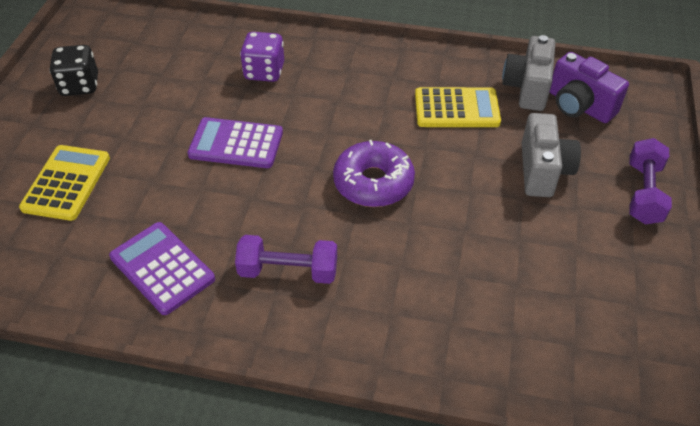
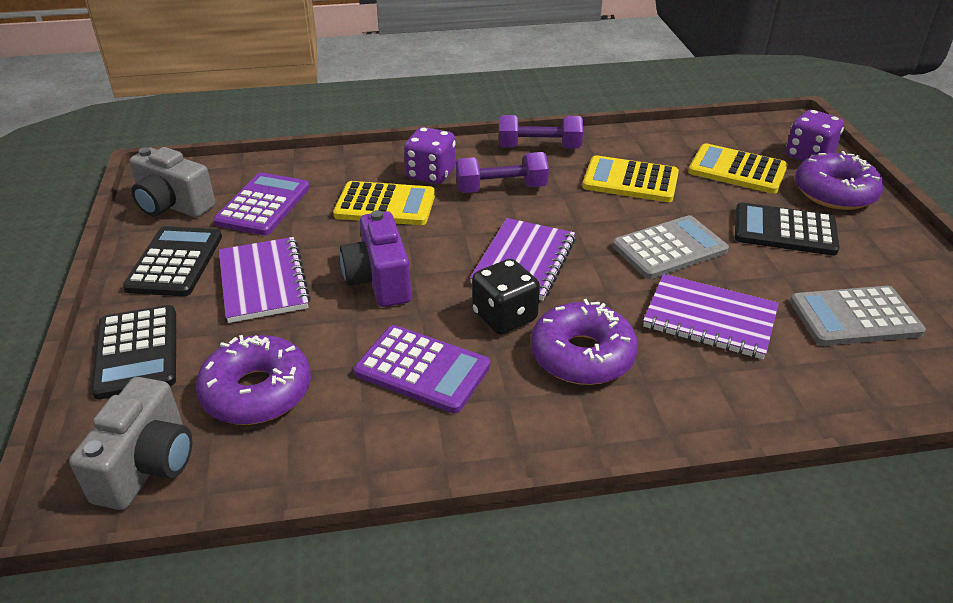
black calculator: none = 0 -> [91,305,176,400] [123,226,222,296] [735,202,839,256] = 3
grey calculator: none = 0 -> [612,215,729,279] [790,286,926,346] = 2
purple dice: [240,32,284,82] = 1 -> [404,127,456,184] [786,110,844,161] = 2
purple donut: [333,140,415,207] = 1 -> [196,335,311,425] [531,299,638,385] [795,151,884,210] = 3
purple notebook: none = 0 -> [219,237,311,323] [470,218,576,301] [643,274,779,359] = 3
yellow calculator: [19,145,110,221] [415,87,501,127] = 2 -> [333,181,435,225] [582,155,679,202] [688,143,788,194] = 3

